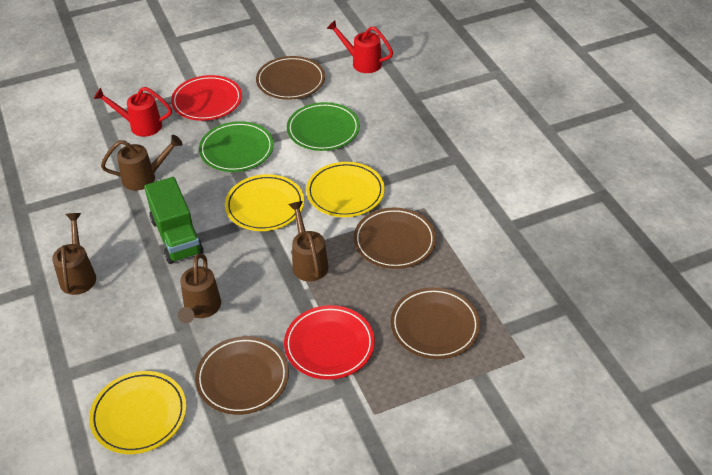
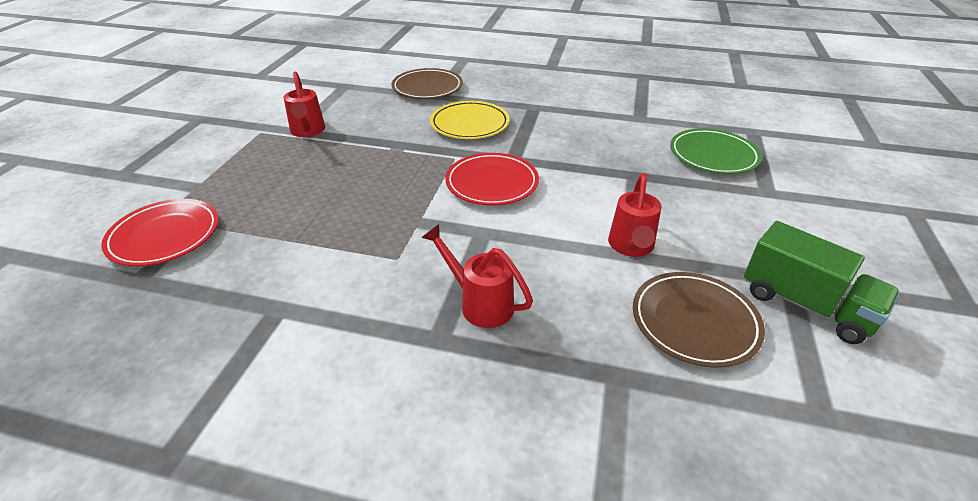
brown plate: [195,336,289,415] [256,56,325,100] [354,208,436,269] [391,287,480,359] = 4 -> [391,68,463,99] [633,272,765,368] = 2
brown watering can: [52,213,96,295] [101,135,183,191] [178,254,221,324] [288,201,329,282] = 4 -> none = 0
green plate: [199,121,274,172] [287,102,360,151] = 2 -> [670,128,762,174] = 1
red watering can: [94,87,172,137] [326,20,393,73] = 2 -> [283,72,325,137] [421,224,533,328] [608,173,661,257] = 3
yellow plate: [89,371,186,454] [225,174,304,231] [306,162,385,217] = 3 -> [430,101,510,139] = 1

